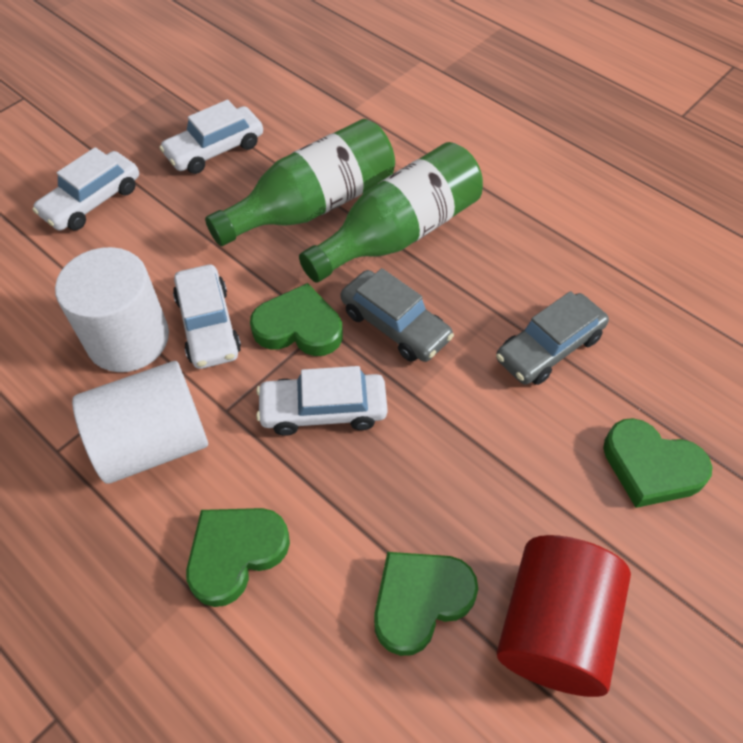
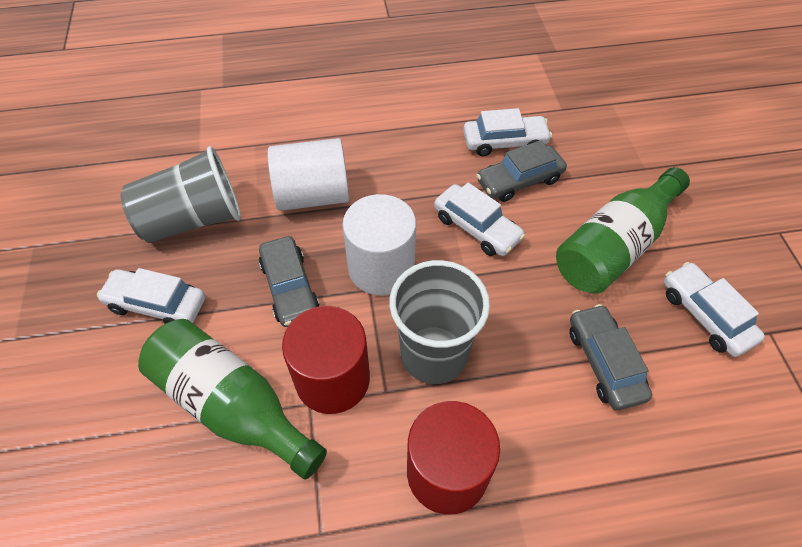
green heart: [186,508,290,607] [250,283,343,356] [374,552,478,656] [603,418,712,508] = 4 -> none = 0
grey car: [340,268,454,362] [496,291,609,385] = 2 -> [259,236,319,327] [476,140,567,202] [569,304,652,410] = 3
grey cup: none = 0 -> [120,146,241,243] [389,260,490,384] = 2
red cylinder: [497,535,631,697] = 1 -> [282,306,370,414] [407,401,500,514] = 2

